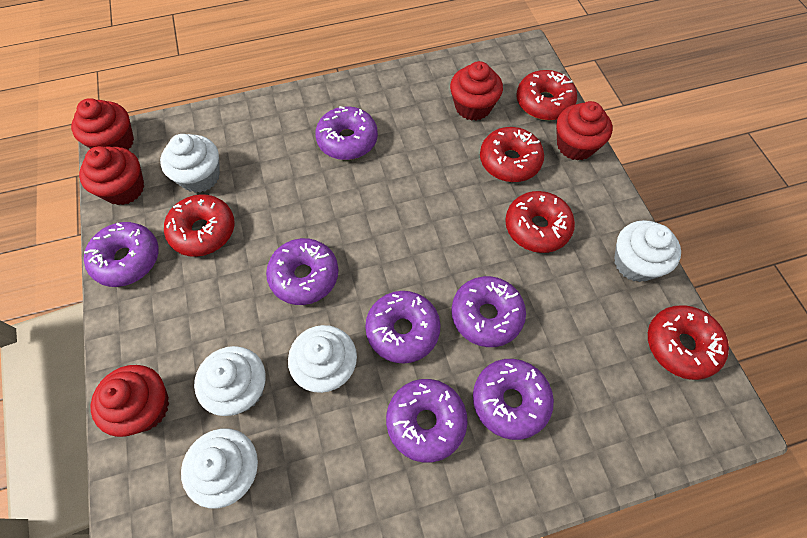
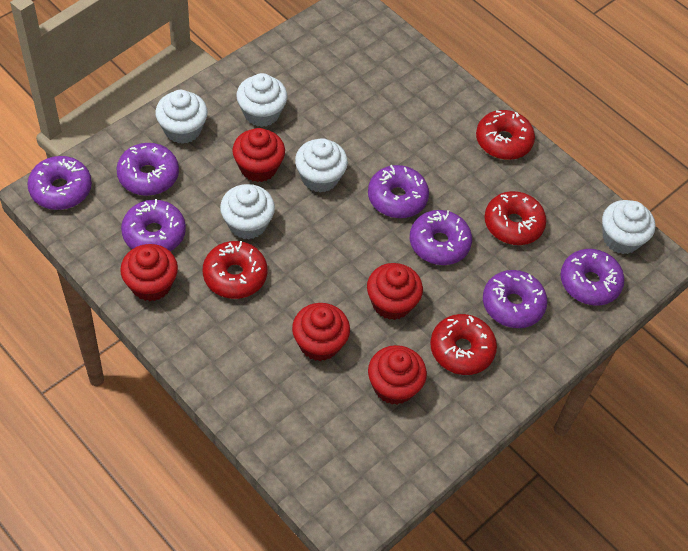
red donut: [164,194,235,257] [480,127,544,182] [505,191,575,253] [517,70,577,121] [648,305,729,380] = 5 -> [203,241,267,299] [430,314,497,375] [476,110,535,160] [484,191,546,245] = 4

